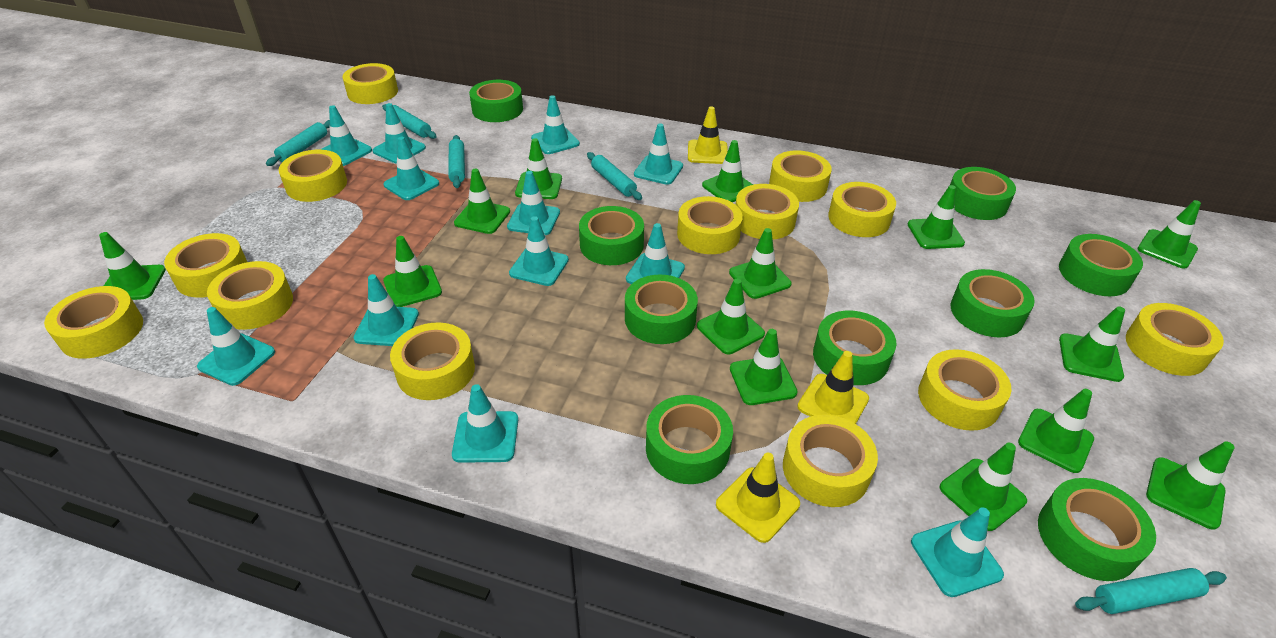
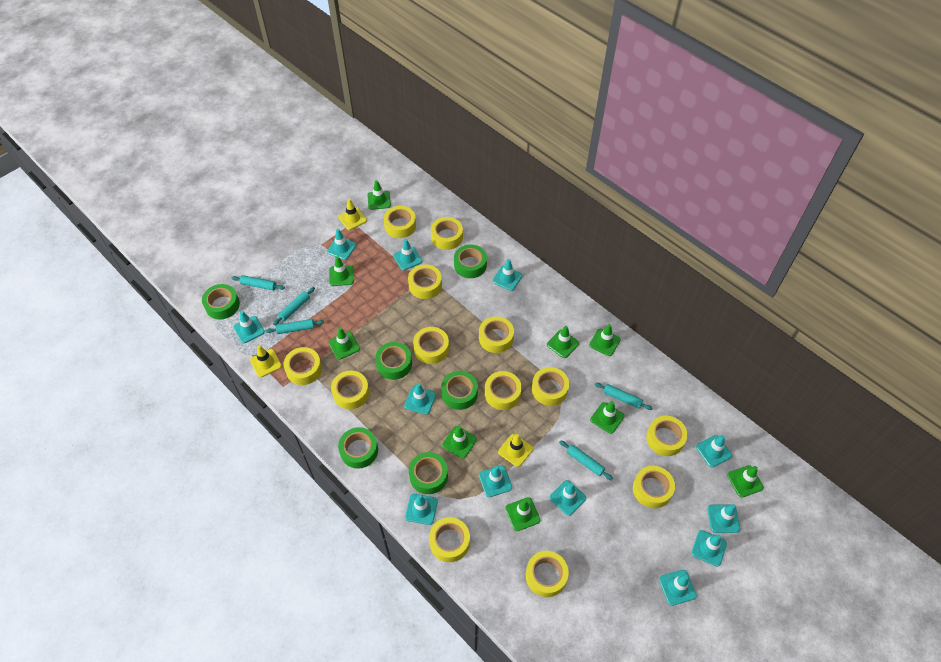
green tape: [469,80,523,122] [579,206,644,265] [625,275,698,344] [646,395,733,484] [813,311,897,385] [950,167,1016,220] [951,269,1035,338] [1038,478,1156,581] [1059,234,1143,296] = 9 -> [202,284,240,320] [338,427,378,469] [375,342,412,380] [409,452,448,494] [441,371,478,410] [454,244,487,278] = 6
green traffic cone: [99,232,166,300] [383,236,442,307] [454,169,510,234] [515,138,562,199] [697,279,765,354] [702,140,753,202] [729,228,792,299] [730,329,798,405] [908,185,965,249] [940,443,1027,531] [1018,389,1094,473] [1059,306,1125,382] [1138,200,1201,269] [1146,441,1235,530] = 14 -> [329,256,354,286] [329,327,360,360] [367,180,391,210] [442,426,477,459] [505,497,540,531] [547,326,579,358] [589,324,621,356] [590,401,625,434] [727,465,764,497] = 9

